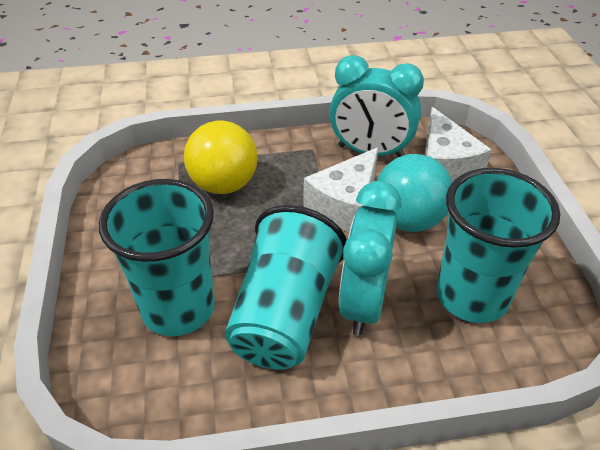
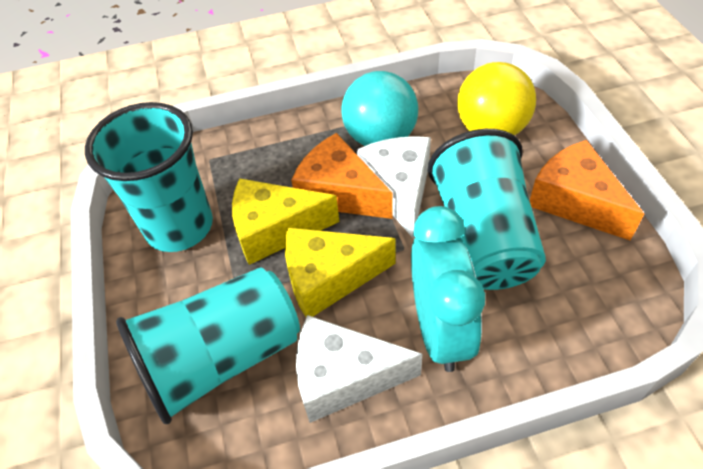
orange cheese: none = 0 -> [291,133,393,219] [530,140,644,241] = 2
turquoise clock: [329,55,424,157] [338,181,402,336] = 2 -> [411,206,485,372] = 1
yellow cheese: none = 0 -> [232,178,339,265] [285,227,396,317] = 2

